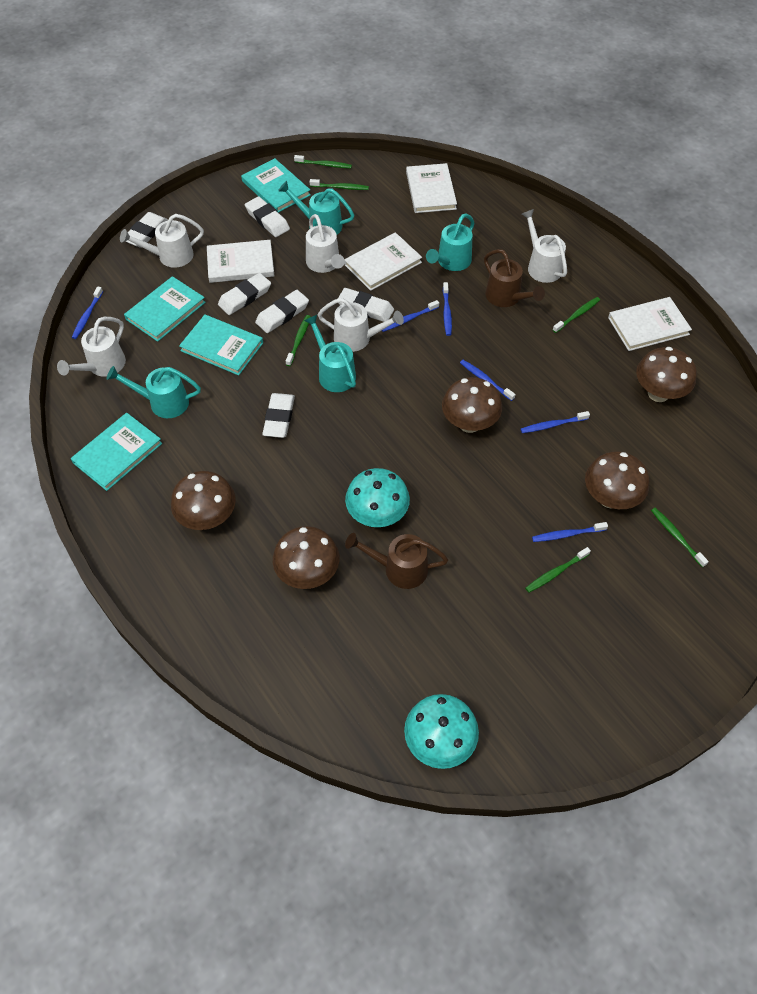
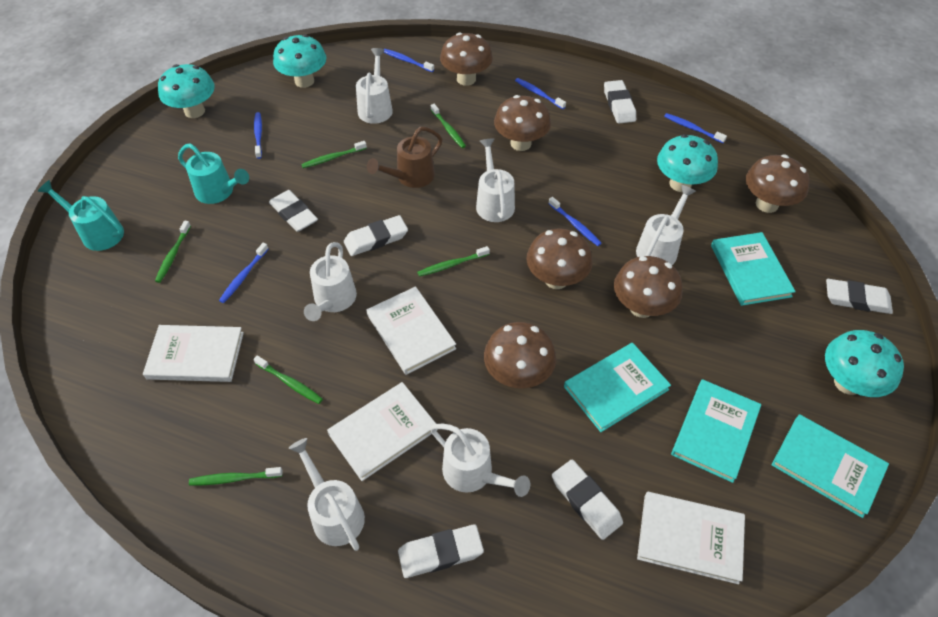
brown mushroom: [171,471,236,530] [273,526,340,589] [442,377,502,433] [585,451,649,509] [636,347,697,402] = 5 -> [440,33,493,86] [484,322,556,388] [494,95,551,151] [526,228,593,289] [614,256,682,318] [746,155,810,213] = 6
brown watering can: [345,533,448,589] [484,249,545,307] = 2 -> [367,127,442,188] = 1
turquoise mushroom: [345,468,410,527] [404,694,479,769] = 2 -> [158,64,215,118] [273,34,326,88] [657,134,718,192] [825,330,904,397] = 4
turquoise watering can: [107,366,201,418] [278,181,354,235] [304,315,356,392] [426,214,474,271] = 4 -> [38,180,124,251] [178,143,249,204] = 2
white watering can: [57,317,126,377] [120,214,204,268] [306,214,345,273] [318,298,404,352] [522,209,567,283] = 5 -> [288,438,365,551] [304,242,357,321] [356,48,393,124] [430,424,530,497] [476,138,515,222] [636,185,696,265] = 6

